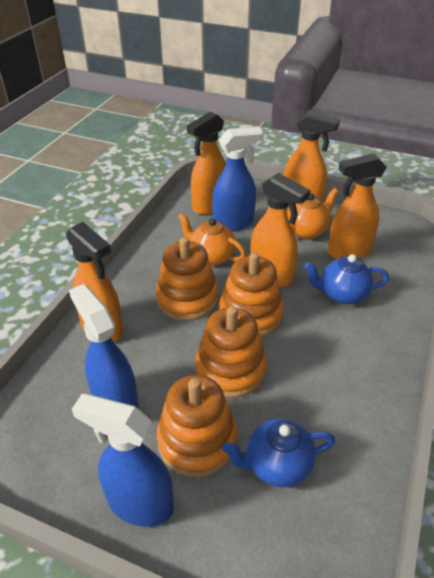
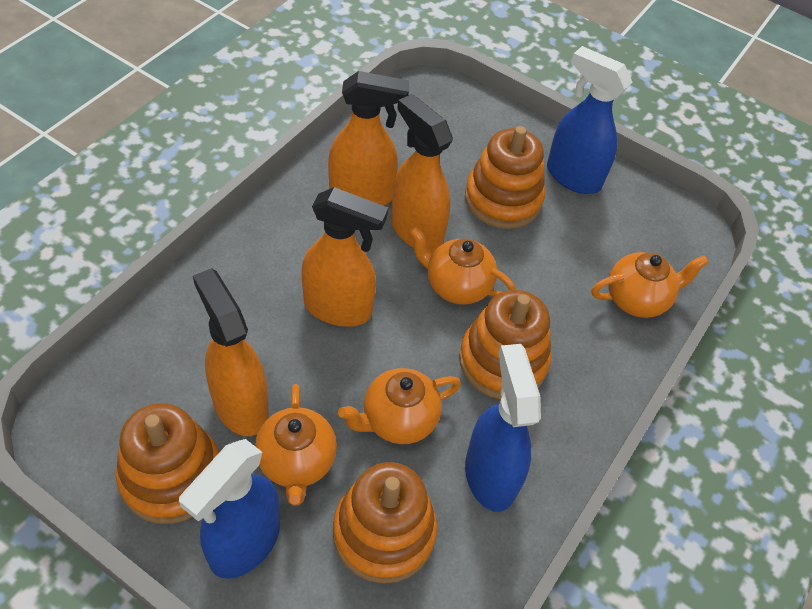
blue teapot: [222,418,335,487] [304,254,389,304] = 2 -> none = 0
orange spray bottle: [66,222,123,342] [187,112,226,215] [250,173,310,287] [284,110,340,207] [327,153,387,259] = 5 -> [193,268,269,436] [301,187,388,327] [328,71,409,206] [391,94,453,251] = 4
orange teapot: [178,213,246,266] [287,188,338,239] = 2 -> [255,384,337,506] [338,368,461,444] [409,226,515,305] [592,252,709,318] = 4

